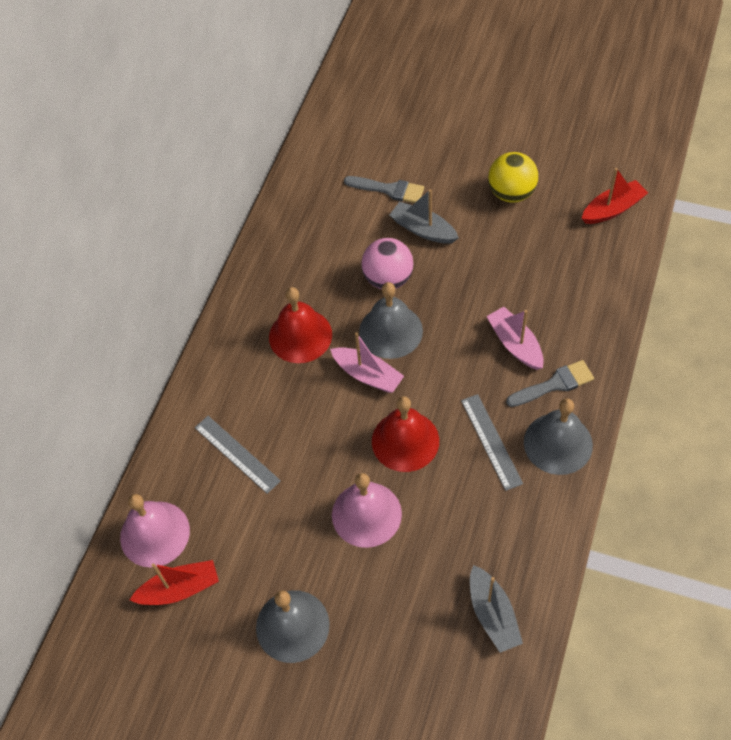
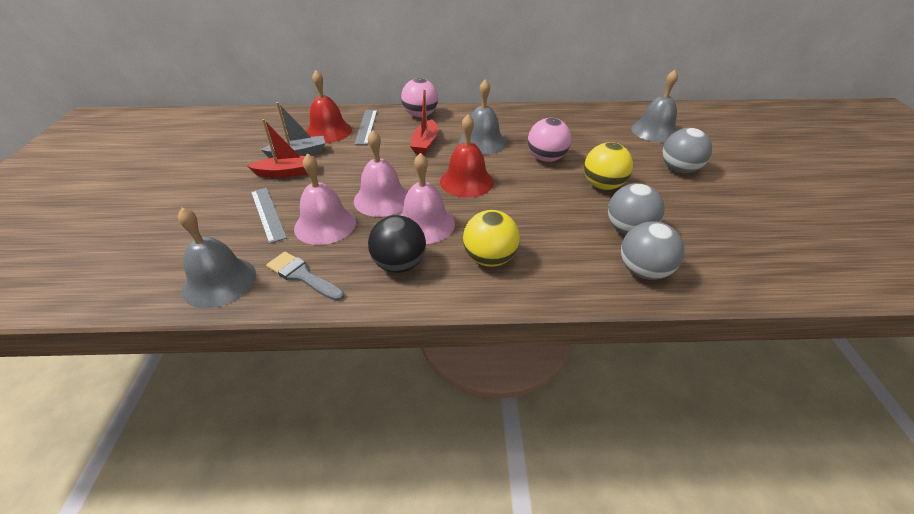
black ball: none = 0 -> [368,215,426,273] = 1
grey ball: none = 0 -> [608,183,665,235] [621,221,684,280] [663,128,712,173] = 3
grey boat: [390,189,459,244] [470,565,523,653] = 2 -> [261,102,325,158] = 1
grey brush: [344,176,424,203] [506,360,594,407] = 2 -> [266,252,344,301] = 1
pink ball: [361,238,414,289] = 1 -> [401,78,438,117] [528,118,571,162] = 2
pink bell: [120,494,190,568] [332,473,402,548] = 2 -> [294,153,356,245] [354,130,408,217] [400,153,455,244] = 3
pink boat: [330,332,404,393] [486,307,544,370] = 2 -> none = 0
yellow ball: [488,152,538,203] = 1 -> [463,210,520,267] [584,142,633,190] = 2

